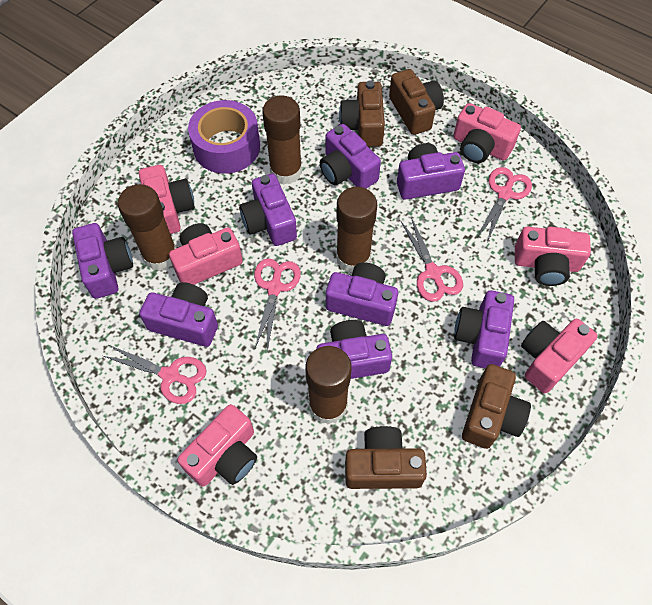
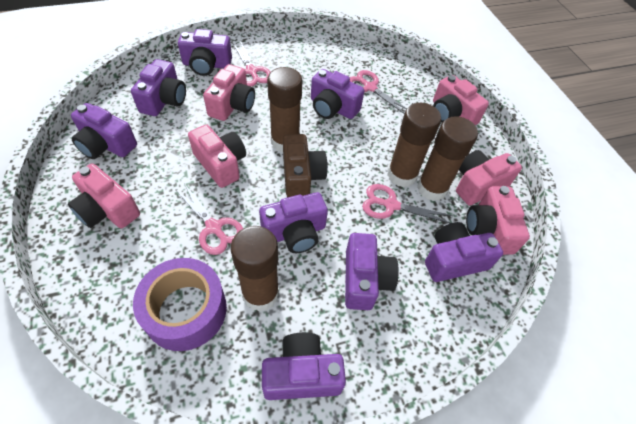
brown camera: [339,80,385,147] [345,426,427,489] [389,69,444,135] [462,364,531,449] = 4 -> [283,134,328,197] = 1

